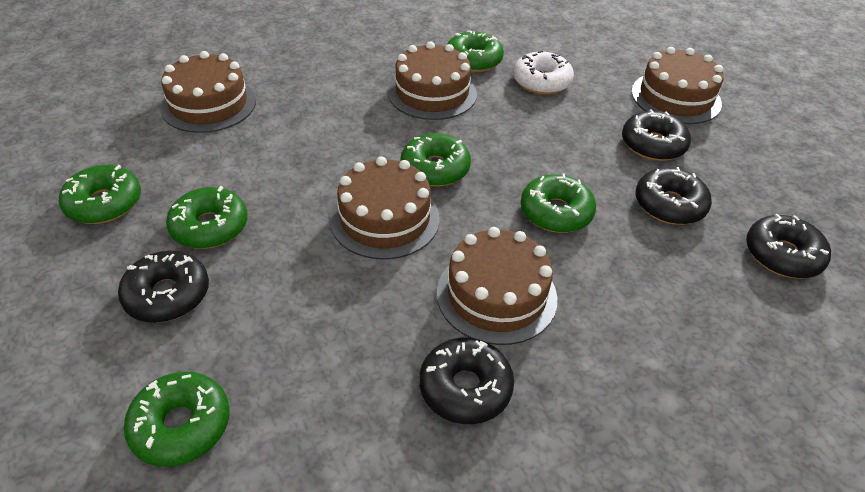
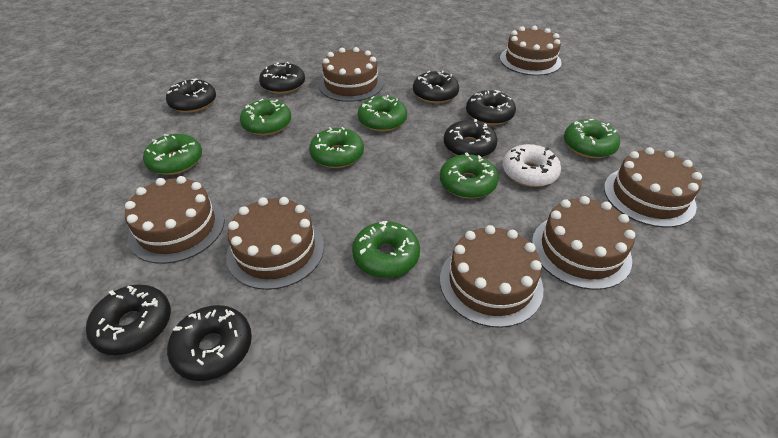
black donut: [118,251,209,323] [419,338,514,424] [622,109,691,161] [636,167,712,225] [746,214,831,278] = 5 -> [86,284,171,355] [166,79,216,113] [167,305,252,381] [259,62,305,94] [413,71,459,103] [444,119,498,157] [466,90,516,125] = 7
brown cake: [161,51,256,133] [330,156,440,259] [388,41,477,120] [437,227,557,345] [631,47,724,124] = 5 -> [125,176,225,264] [226,197,324,290] [319,47,383,102] [440,225,543,328] [500,26,561,76] [532,196,635,290] [604,147,702,228] = 7
green donut: [59,165,141,224] [124,371,230,467] [166,186,248,249] [401,133,471,187] [447,30,504,72] [521,173,596,233] = 6 -> [143,134,202,175] [240,99,291,135] [309,127,364,168] [352,221,420,278] [358,95,407,131] [440,153,499,199] [564,119,620,158] = 7

